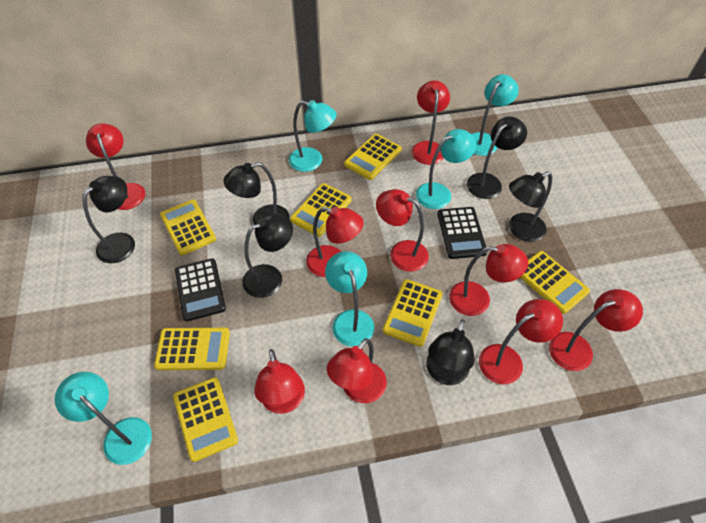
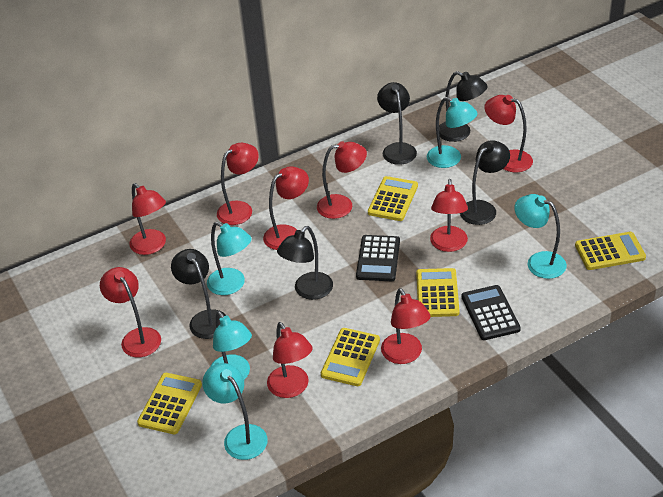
black lamp: [83,176,135,263] [223,162,290,225] [242,214,293,298] [426,319,475,385] [467,116,527,199] [509,171,552,242] = 6 -> [171,249,227,339] [277,226,333,300] [377,82,417,165] [439,71,488,142] [460,140,510,225] = 5
yellow calculator: [154,328,230,370] [160,200,216,255] [173,377,238,462] [290,183,352,237] [344,134,402,180] [383,279,443,347] [520,251,590,314] = 7 -> [137,373,202,434] [321,328,380,386] [368,176,418,221] [416,268,459,317] [575,232,646,270] = 5

